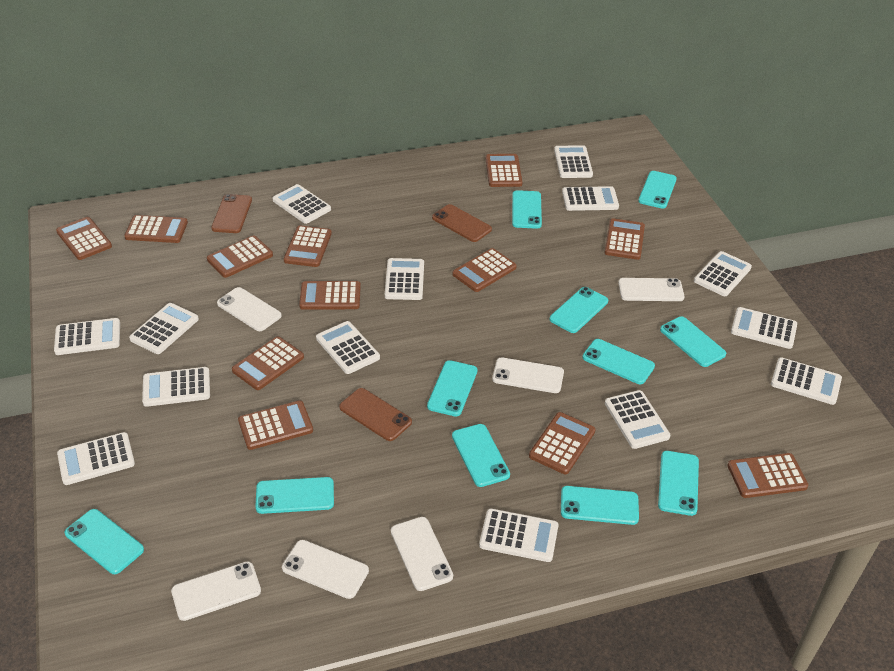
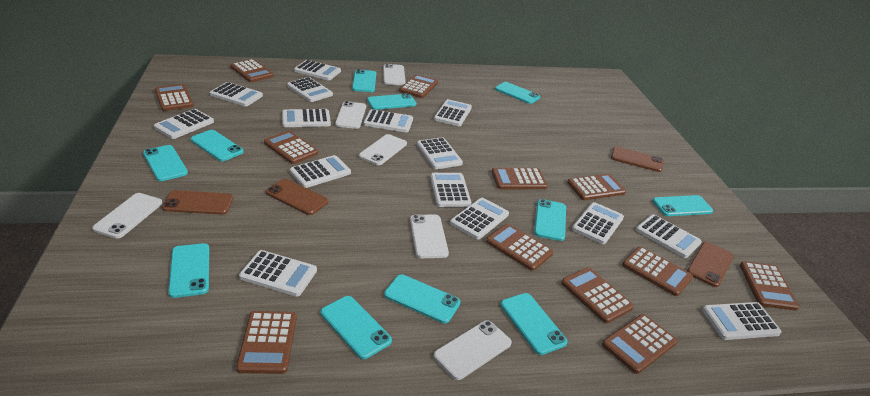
brown phone: [211,194,252,233] [339,388,412,441] [432,204,492,242] = 3 -> [162,190,233,215] [266,179,329,215] [611,146,664,172] [687,242,734,287] = 4
white calculator: [54,318,120,355] [57,432,135,485] [129,303,199,354] [142,367,210,407] [273,184,331,224] [316,321,380,374] [385,258,424,300] [479,509,559,562] [554,145,593,178] [562,186,619,211] [605,390,670,449] [694,251,752,296] [731,307,797,349] [771,357,842,405] = 14 -> [154,109,214,139] [210,82,263,107] [239,250,317,296] [282,109,331,127] [287,77,333,102] [290,155,351,188] [294,60,341,80] [363,109,413,133] [417,137,463,169] [430,173,471,207] [434,99,472,126] [450,198,509,239] [572,202,624,244] [636,214,702,258] [702,302,782,340] = 15

